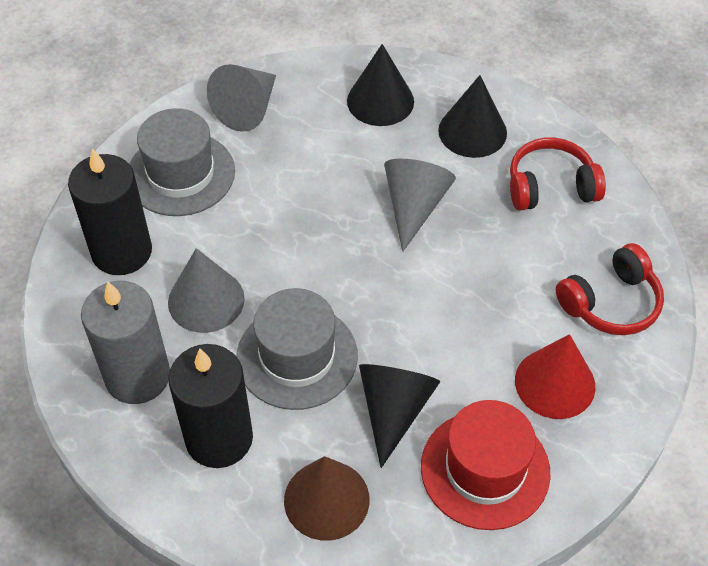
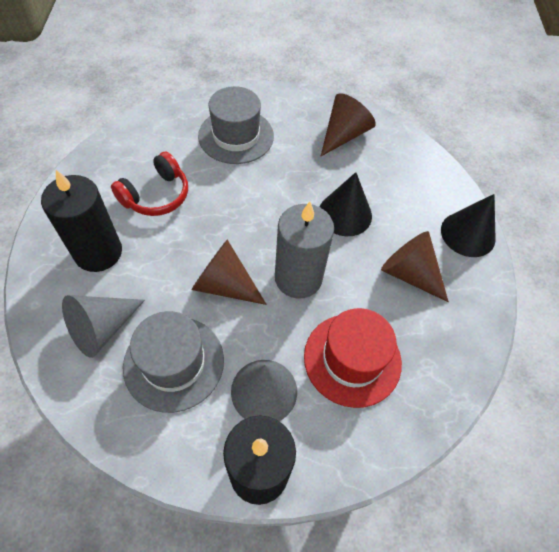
black cone: [347,44,414,126] [359,364,440,468] [438,75,507,158] = 3 -> [320,172,372,236] [441,194,496,257] = 2
brown cone: [284,456,369,541] = 1 -> [191,239,267,305] [321,93,376,156] [381,231,449,302] = 3
grey cone: [168,248,245,333] [207,64,276,132] [384,159,456,252] = 3 -> [62,295,145,358] [231,360,297,421] = 2
red cone: [515,334,595,419] = 1 -> none = 0
red headphones: [510,137,606,210] [556,243,664,335] = 2 -> [111,151,188,216] = 1

